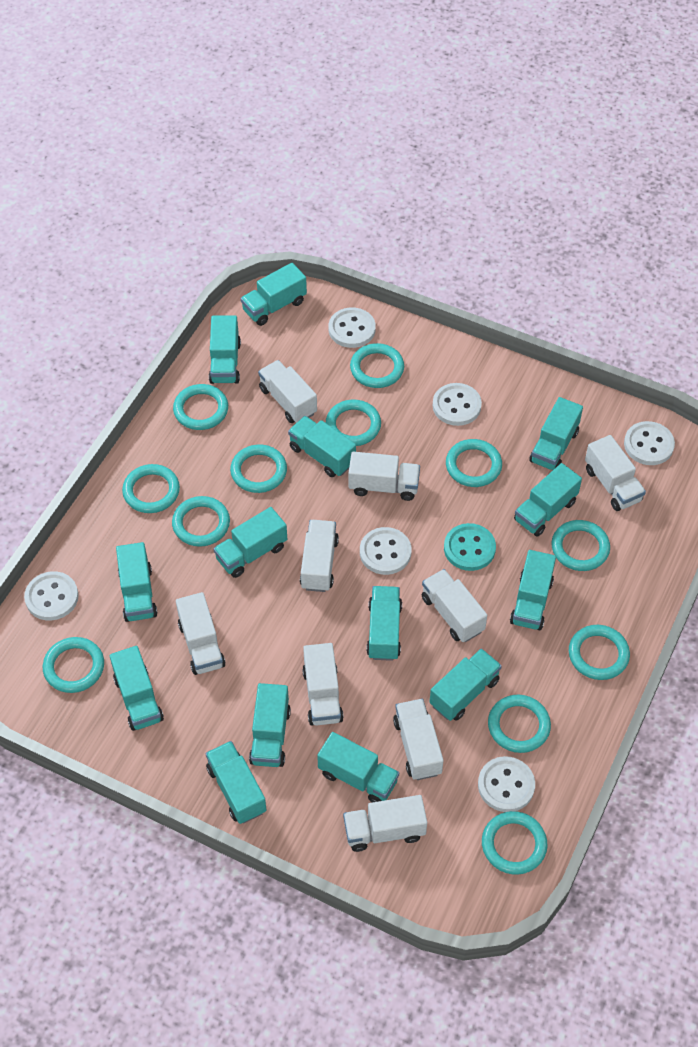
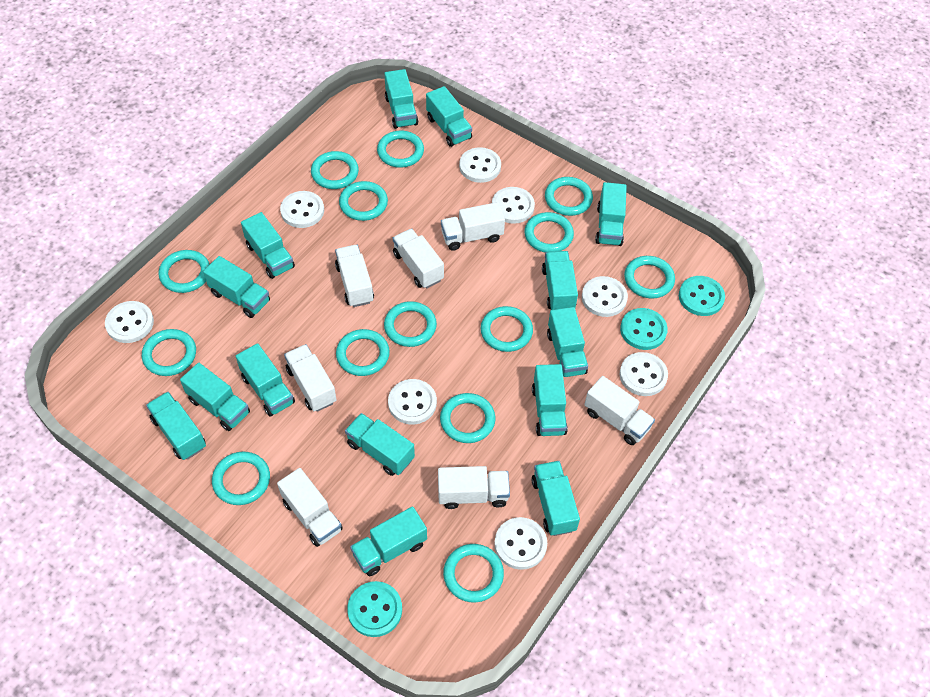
turquoise button: [444,523,496,571] = 1 -> [347,581,402,637] [620,308,668,350] [679,276,725,316] = 3
turquoise ring: [43,637,104,693] [122,464,180,513] [172,496,230,547] [173,384,228,430] [230,445,287,493] [326,400,381,446] [350,343,404,388] [446,439,502,487] [482,811,548,875] [488,695,551,753] [551,520,610,571] [569,625,630,680] = 12 -> [142,329,196,376] [159,250,210,293] [212,452,270,505] [311,151,359,189] [336,329,390,376] [339,181,388,221] [377,131,424,168] [384,301,437,347] [440,393,496,443] [443,544,504,603] [480,306,533,352] [525,212,574,253] [545,177,593,216] [624,256,675,299] = 14
white button: [24,571,79,621] [329,308,376,348] [360,527,411,575] [433,383,482,426] [478,756,535,812] [624,421,675,465] = 6 -> [105,301,154,343] [280,191,324,228] [388,379,437,425] [459,147,501,183] [492,187,535,224] [494,517,547,570] [582,276,628,317] [620,352,668,396] = 8
white truck: [176,592,226,675] [258,360,317,423] [300,520,339,592] [302,643,344,726] [343,795,427,852] [349,452,420,501] [393,699,444,780] [421,569,487,642] [585,435,646,511] = 9 -> [277,468,343,547] [284,344,337,412] [335,245,374,307] [393,228,444,288] [438,466,510,509] [441,202,505,251] [584,376,655,445] = 7

